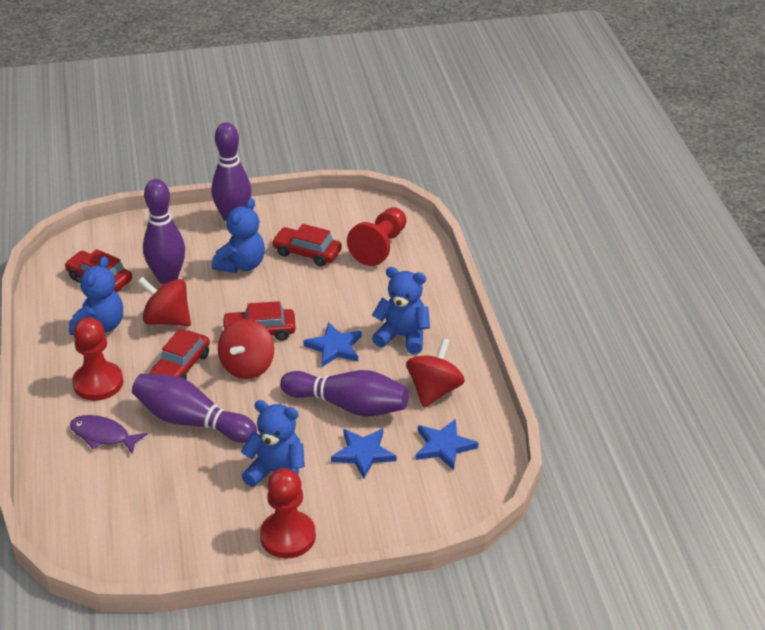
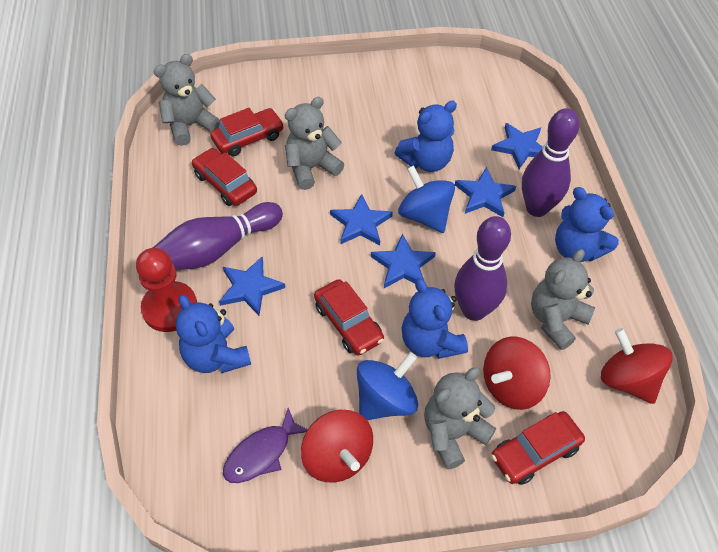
blue spinning top: none = 0 -> [357,352,418,420] [398,165,455,233] = 2
blue star: [303,322,362,367] [331,428,396,478] [416,419,478,471] = 3 -> [219,257,285,316] [330,194,393,245] [371,234,436,288] [455,167,516,217] [491,123,543,169] = 5
grey teddy bear: none = 0 -> [154,54,220,146] [285,97,344,190] [424,367,496,470] [531,249,595,350] = 4
purple bowling pin: [132,374,257,443] [143,179,185,284] [212,122,251,221] [280,370,409,417] = 4 -> [153,202,283,270] [454,216,511,321] [522,108,579,217] = 3
red pawn: [72,317,123,401] [260,468,316,558] [347,207,407,266] = 3 -> [136,248,197,332] = 1

